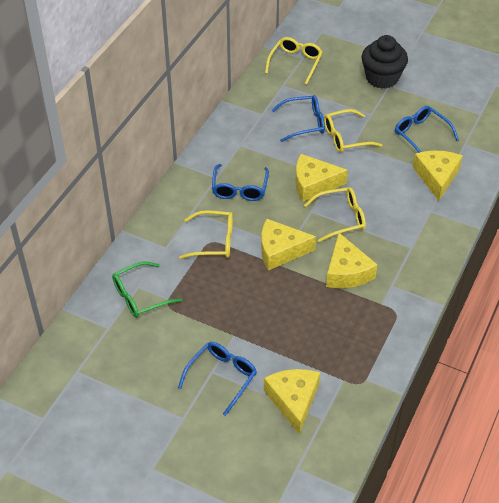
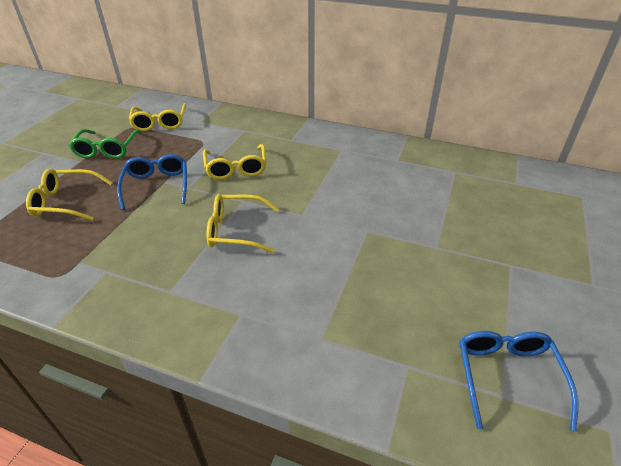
black cupcake: [361,35,408,89] = 1 -> none = 0
blue glasses: [178,342,257,416] [212,164,269,201] [272,95,325,142] [395,106,459,153] = 4 -> [117,154,187,210] [459,331,579,431] = 2
yellow cheese: [261,219,316,271] [264,369,320,434] [295,154,348,202] [326,233,378,288] [413,151,463,201] = 5 -> none = 0

